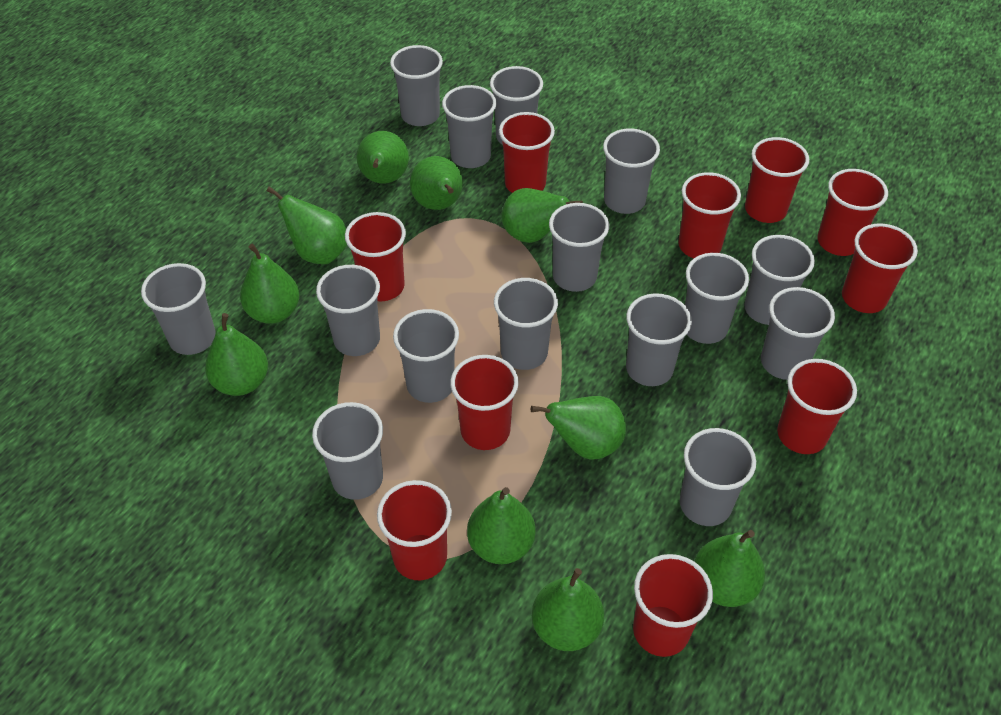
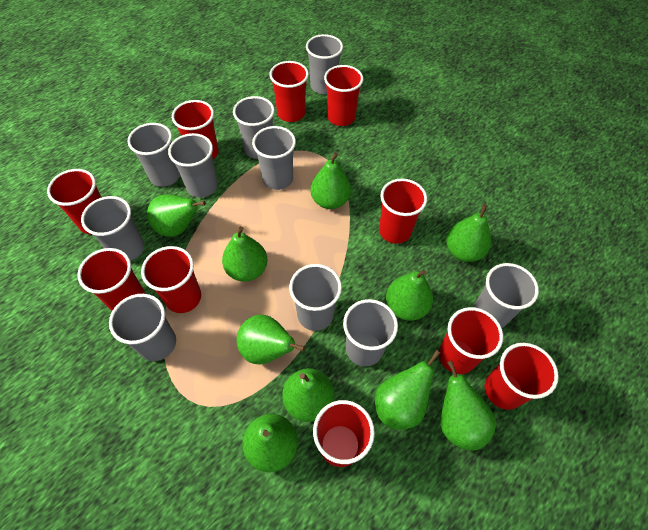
grey cup: [141,263,216,355] [312,402,383,500] [316,265,380,356] [390,45,443,126] [393,309,459,403] [442,85,496,168] [490,66,543,145] [494,278,558,370] [549,203,609,292] [603,129,660,214] [626,293,692,386] [680,428,756,526] [685,253,749,344] [744,235,815,325] [761,287,835,380] = 15 -> [81,196,144,261] [109,294,176,361] [128,123,180,187] [168,133,218,198] [233,96,275,159] [252,126,296,190] [289,264,342,331] [306,34,343,94] [343,299,398,366] [474,263,539,328] = 10

